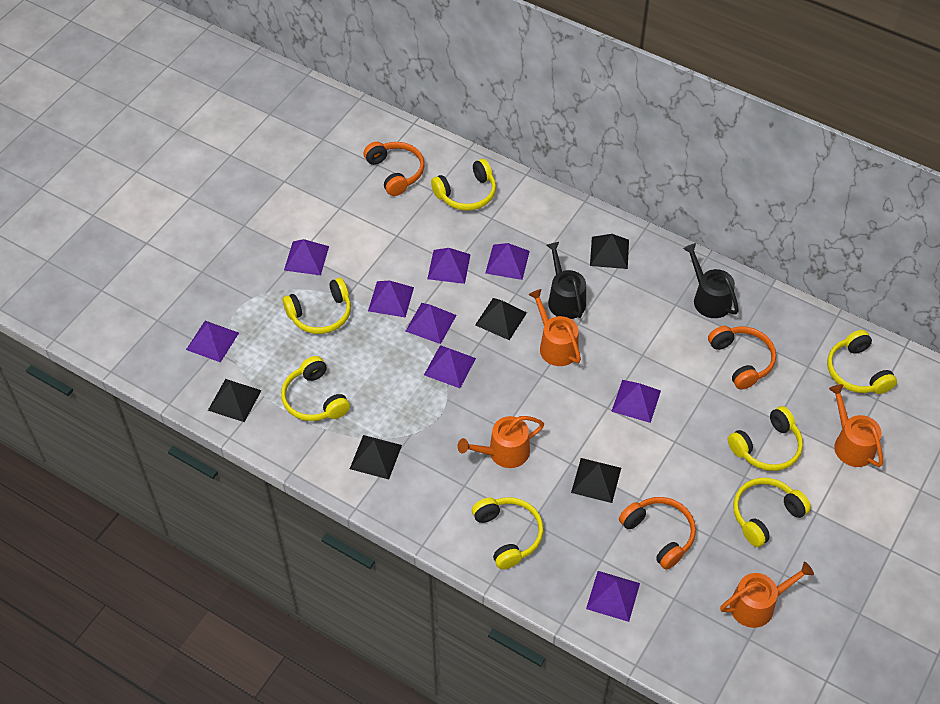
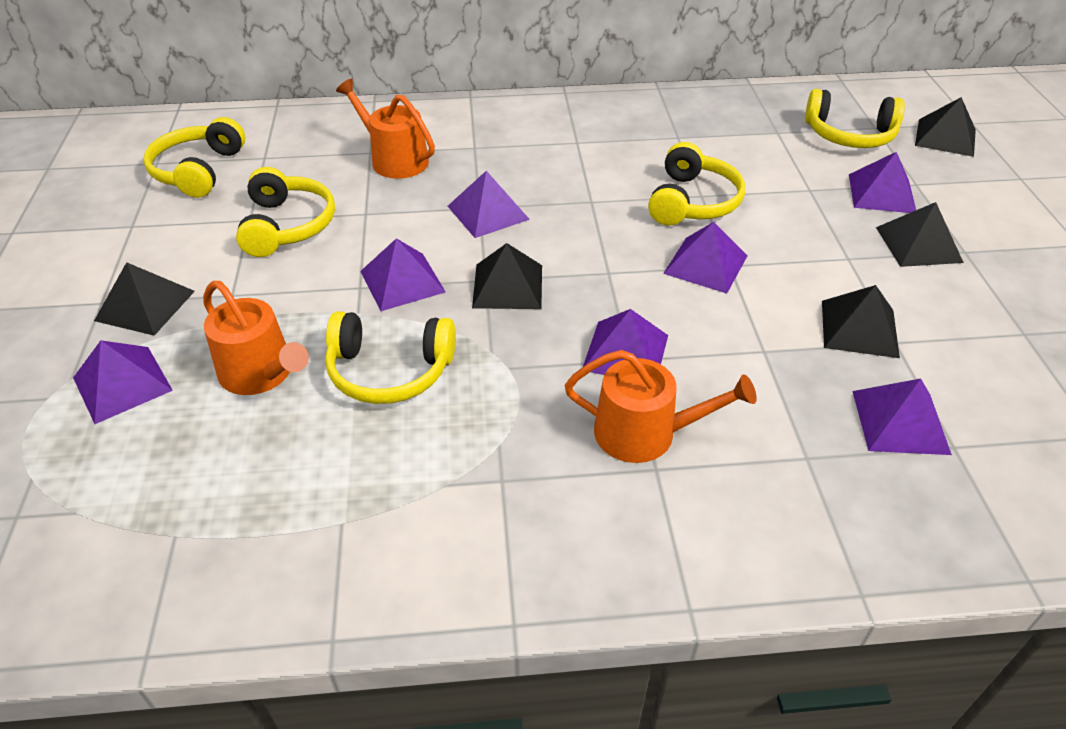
black watering can: [546,242,586,319] [683,243,739,318] = 2 -> none = 0
orange headphones: [364,142,424,196] [619,497,696,570] [708,326,776,390] = 3 -> none = 0
orange watering can: [457,416,544,468] [528,289,581,366] [720,562,814,628] [829,384,883,467] = 4 -> [203,281,309,395] [336,79,435,179] [565,350,757,463] = 3
purple pyramid: [186,321,239,363] [284,239,329,275] [368,281,414,318] [406,303,457,344] [424,345,476,388] [427,248,471,284] [486,243,530,280] [586,571,640,622] [611,380,661,423] = 9 -> [73,340,173,424] [360,238,445,311] [448,171,530,238] [583,309,668,375] [663,222,747,293] [849,152,916,213] [852,379,952,455] = 7
yellow headphones: [281,356,350,421] [283,278,351,334] [431,159,496,211] [472,497,543,570] [728,406,803,471] [733,478,811,547] [827,330,897,394] = 7 -> [143,117,245,198] [236,167,335,257] [325,311,456,404] [648,142,745,225] [805,89,905,148] = 5

